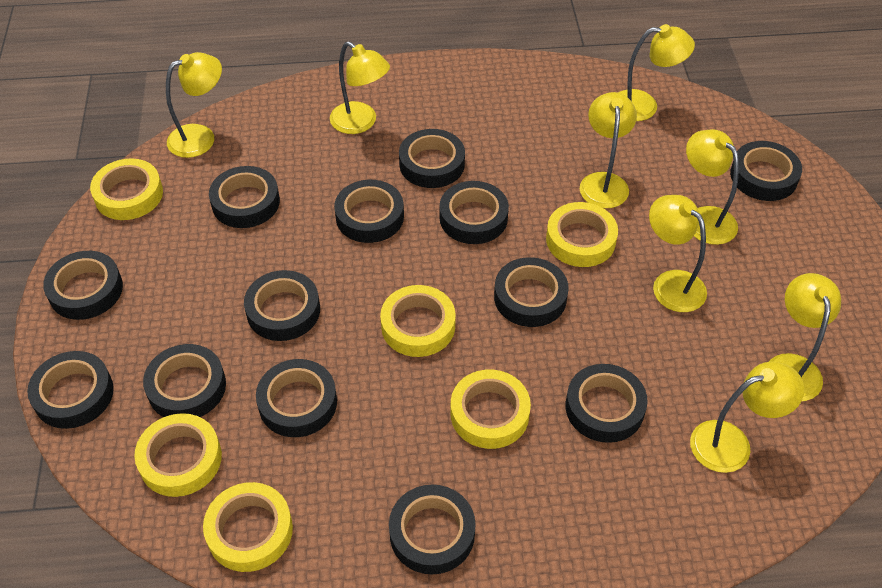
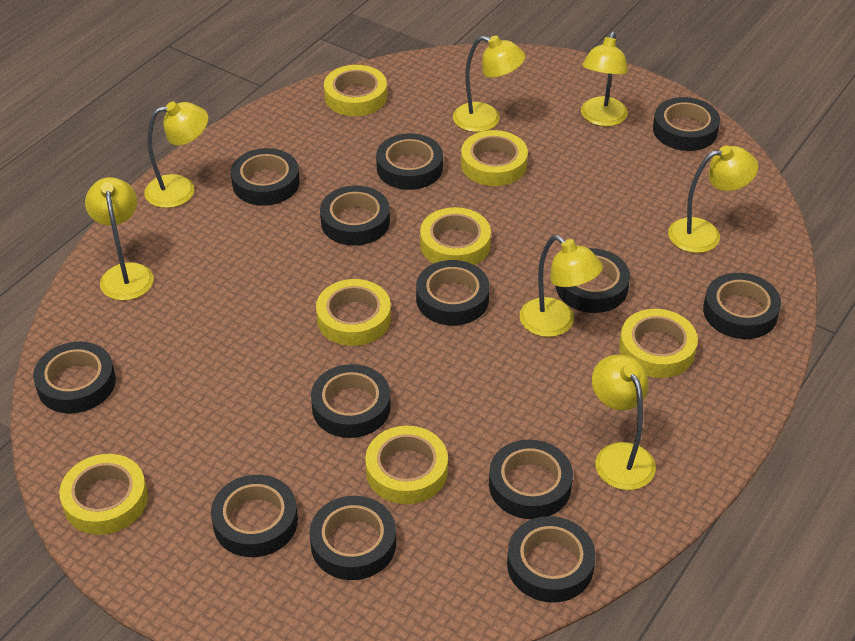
yellow lamp: [166,52,222,158] [330,42,390,134] [580,92,637,208] [618,24,695,121] [649,195,707,312] [686,129,739,245] [690,362,804,473] [769,273,841,401] = 8 -> [85,177,154,301] [144,102,208,208] [453,36,526,132] [519,235,603,337] [581,32,628,127] [592,355,656,490] [668,145,758,253] = 7
yellow tape: [90,159,163,220] [134,413,222,497] [203,482,293,572] [380,285,456,357] [451,370,531,449] [546,202,618,267] = 6 -> [59,454,148,535] [316,279,391,346] [324,65,387,116] [365,426,448,504] [420,207,491,265] [461,130,528,186] [619,309,698,378] = 7

